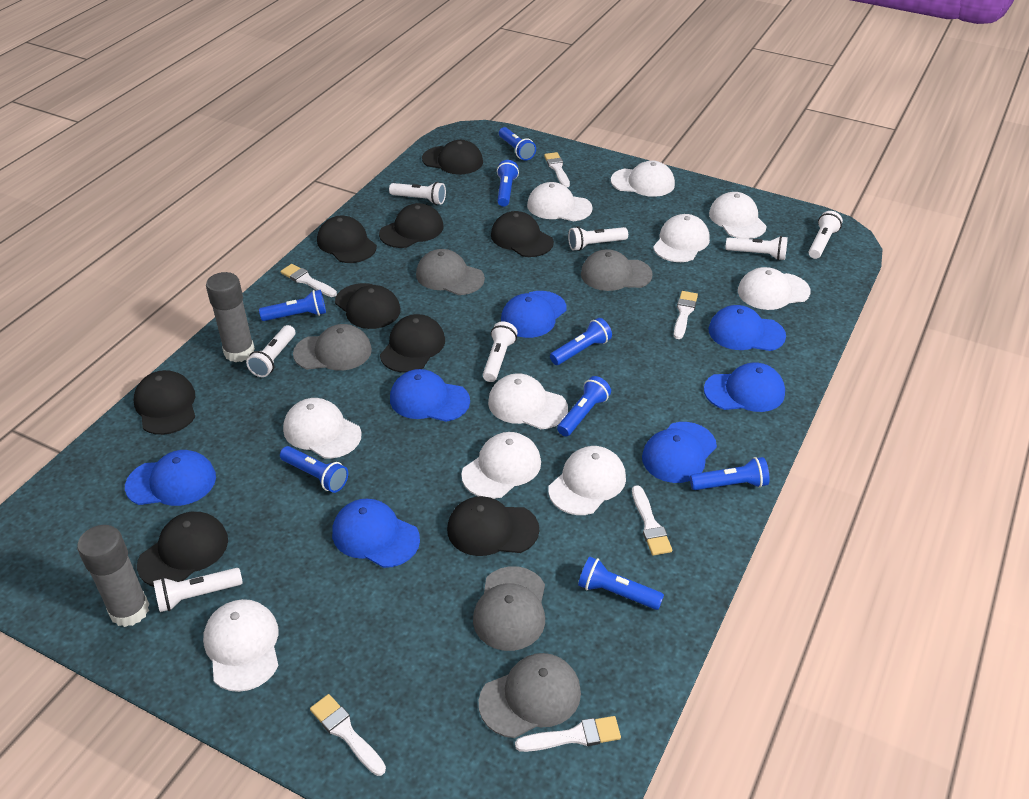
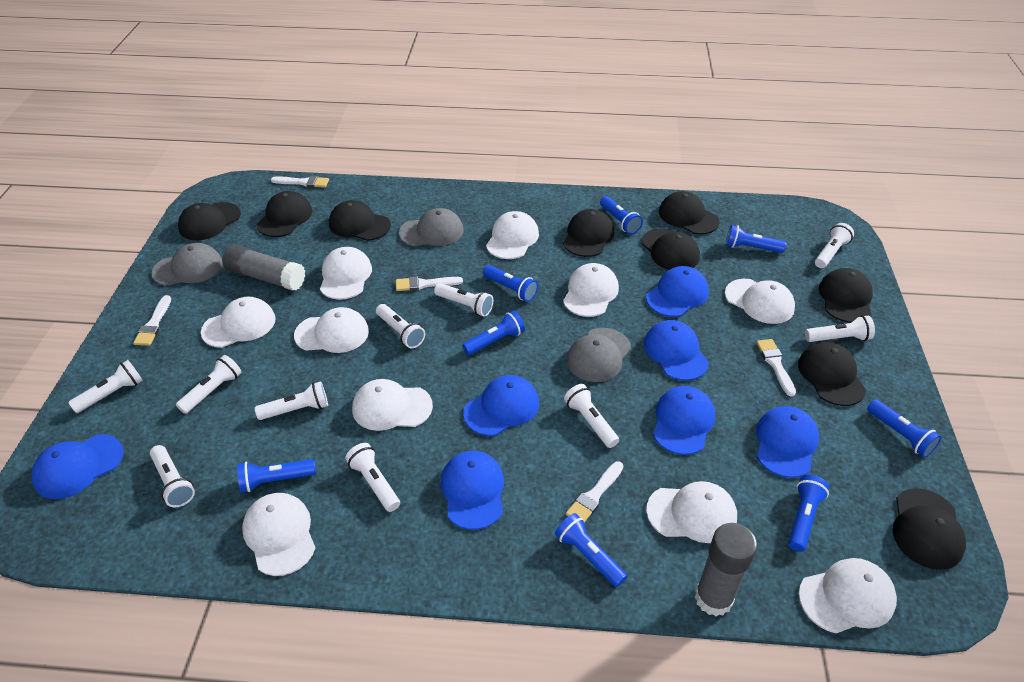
grey cap: [293,324,372,371] [416,249,485,295] [473,566,545,651] [479,653,581,738] [581,249,653,291] = 5 -> [151,243,223,286] [399,208,464,246] [566,328,631,382] = 3
white brush: [281,264,337,297] [310,694,386,776] [515,716,621,752] [544,152,570,187] [632,485,672,556] [674,291,698,339] = 6 -> [133,295,171,346] [271,176,329,188] [396,276,463,291] [566,461,623,522] [756,339,796,396] = 5
white flashlight: [153,568,243,612] [246,325,295,377] [389,182,446,205] [483,321,518,382] [568,227,628,251] [725,236,788,260] [809,211,843,259] = 7 -> [68,360,143,413] [150,445,195,507] [176,355,242,414] [255,381,328,420] [345,443,400,512] [376,304,425,348] [434,283,493,317] [564,384,619,448] [805,315,875,342] [815,223,854,268] = 10

